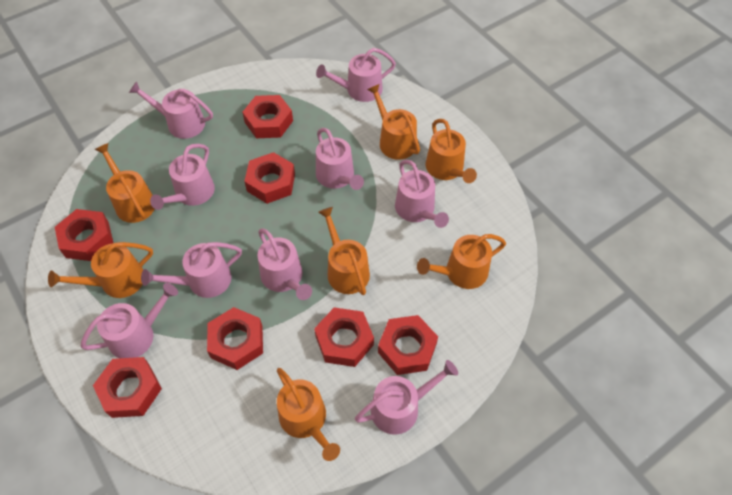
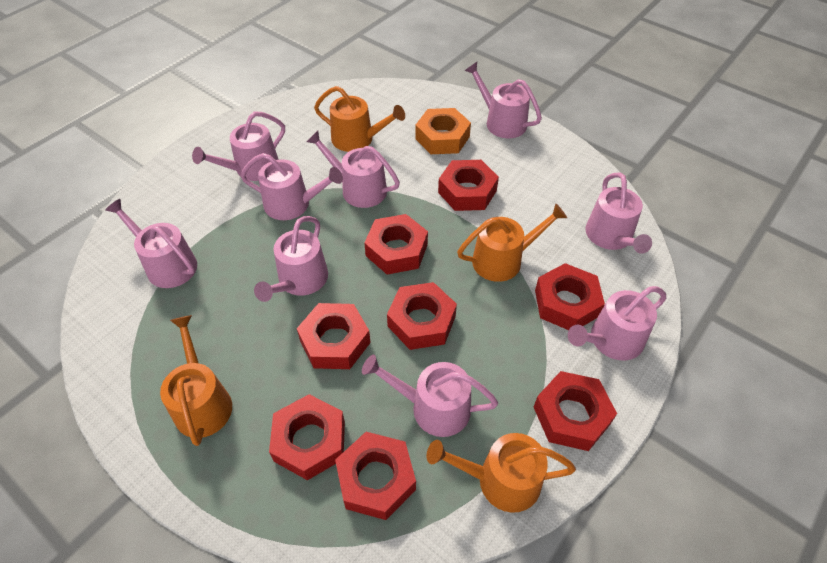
orange nut: none = 0 -> [415,108,471,154] = 1
orange watering can: [48,242,153,298] [95,143,154,223] [277,368,340,461] [318,207,370,295] [367,84,420,160] [417,234,506,289] [425,119,477,183] = 7 -> [160,315,232,446] [314,86,405,152] [427,433,576,513] [457,204,567,282] = 4
red nut: [55,209,114,261] [93,357,162,418] [207,307,263,370] [242,95,293,138] [244,152,295,204] [314,307,374,367] [378,315,438,375] = 7 -> [269,394,345,480] [297,303,371,369] [335,432,416,520] [364,214,428,275] [387,282,457,350] [438,160,499,211] [534,371,617,451] [535,263,605,330] = 8

